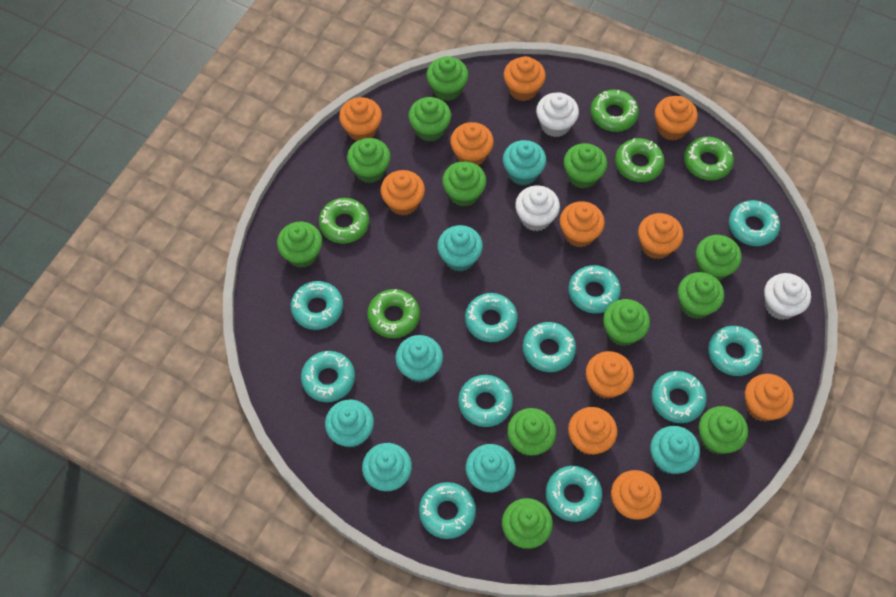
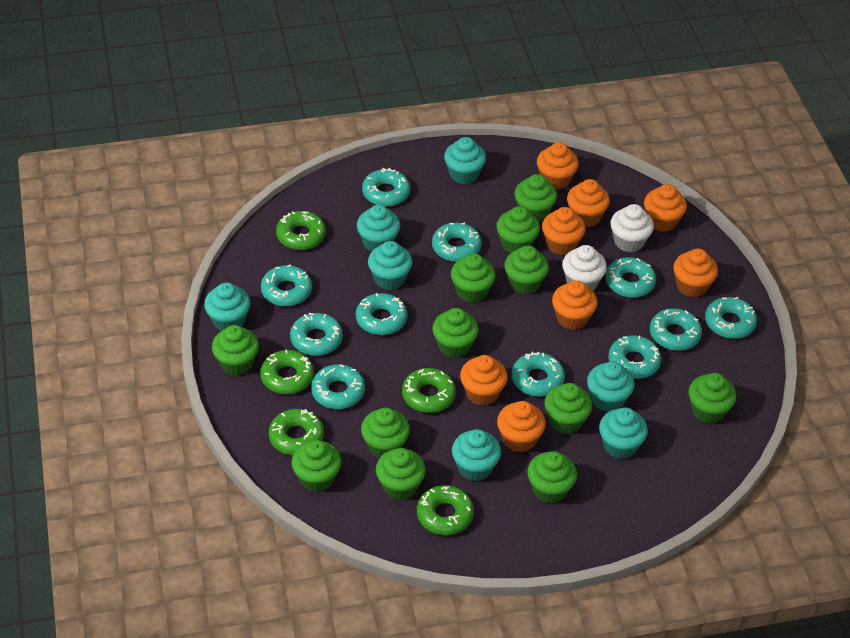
orange cupcake: [339,97,382,141] [380,170,425,216] [450,122,494,166] [504,56,546,101] [560,201,605,247] [568,407,617,455] [586,351,634,399] [611,470,662,520] [638,213,683,259] [655,96,698,141] [745,374,794,422] = 11 -> [460,355,508,406] [497,401,546,452] [537,142,579,190] [542,207,585,255] [552,280,598,330] [567,179,610,227] [644,184,687,232] [673,248,718,298] = 8
white cupcake: [515,186,560,231] [536,92,579,137] [764,273,811,320] = 3 -> [562,245,607,291] [610,204,654,252] = 2

